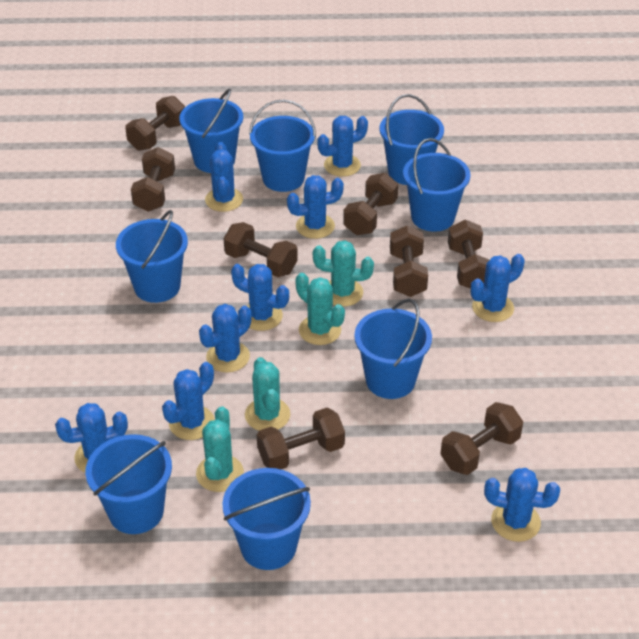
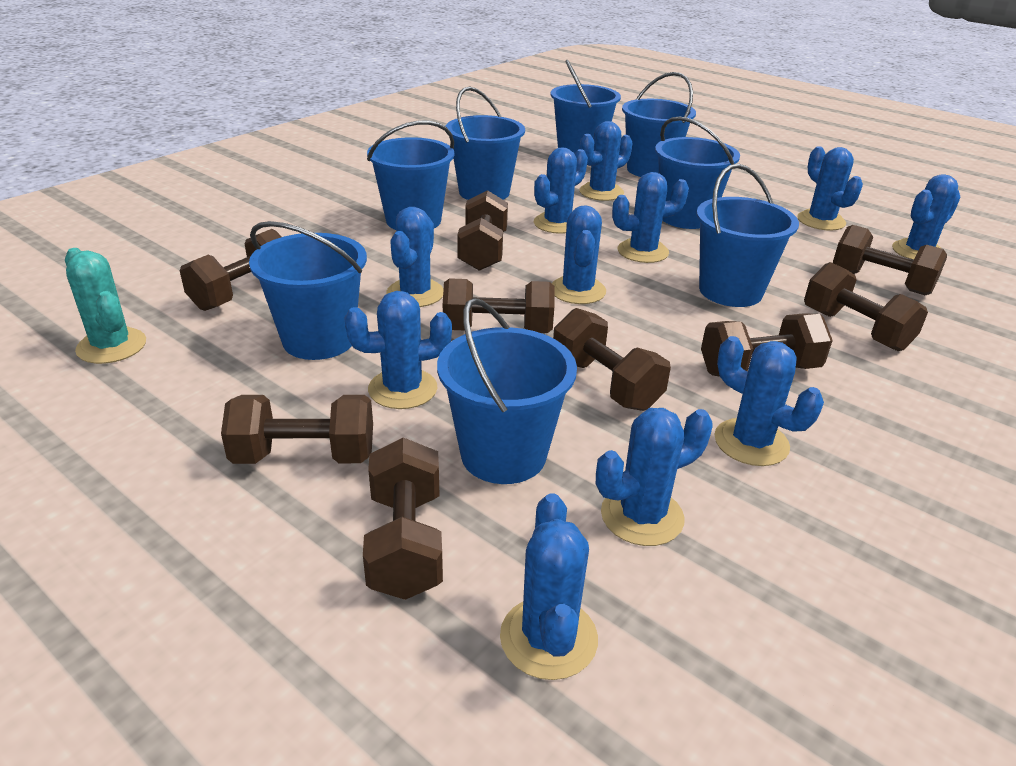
blue cactus: [55,403,128,473] [162,362,215,440] [199,304,252,372] [205,142,243,212] [231,264,289,331] [287,175,344,239] [317,116,368,177] [471,254,525,322] [484,468,560,542] = 9 -> [344,291,452,409] [387,207,444,307] [500,494,598,680] [534,147,588,234] [552,205,606,304] [580,121,633,201] [596,408,713,546] [612,172,689,263] [714,336,824,466] [797,146,863,230] [892,174,960,260] = 11
brown dumbbell: [125,96,185,151] [131,147,175,212] [224,222,298,277] [257,408,345,469] [343,173,398,235] [390,226,428,297] [441,402,523,475] [448,220,489,289] = 8 -> [180,229,281,311] [221,395,373,464] [363,438,443,600] [443,278,554,333] [457,190,508,271] [553,308,671,411] [701,314,833,377] [804,262,928,351] [833,225,947,295] = 9
turquoise cactus: [196,406,244,492] [245,357,290,431] [295,273,345,345] [313,240,374,307] = 4 -> [65,248,146,364] = 1

